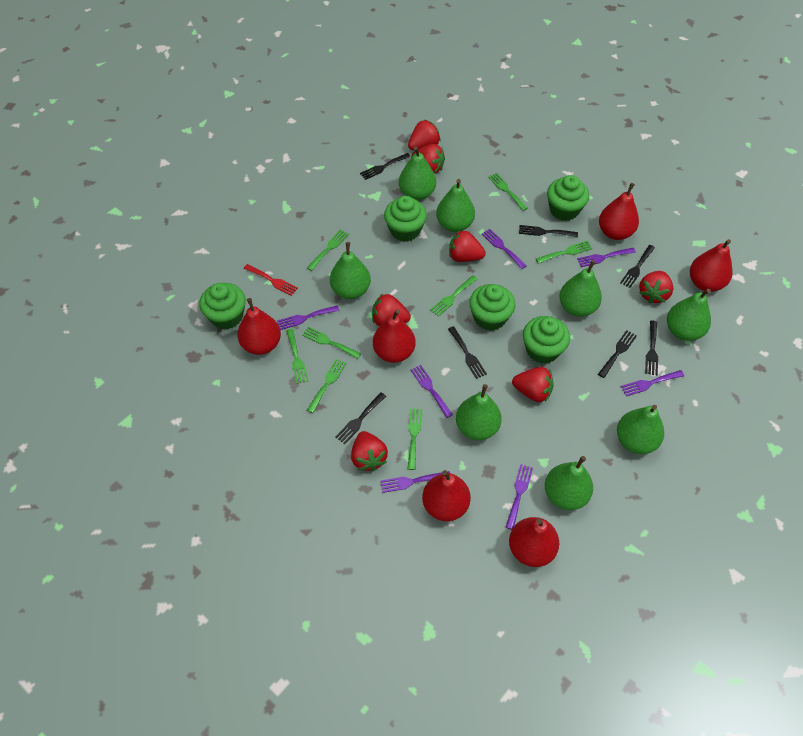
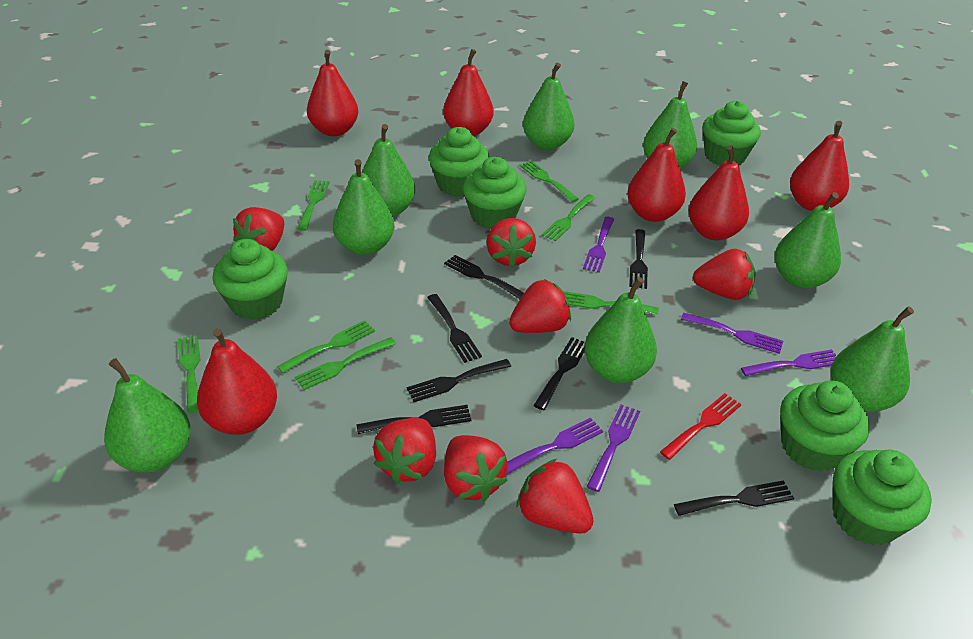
green cupcake: [199,283,246,329] [384,196,427,242] [469,284,515,331] [523,316,570,364] [547,175,589,221] = 5 -> [212,239,288,320] [429,127,490,197] [463,157,527,229] [702,101,761,165] [780,381,870,471] [833,450,932,546] = 6
green fork: [286,329,308,384] [302,326,361,359] [307,229,349,271] [307,359,346,413] [407,408,422,470] [430,275,477,317] [488,173,528,211] [536,241,592,264] = 8 -> [178,335,200,413] [277,320,375,373] [295,337,396,390] [297,180,330,231] [520,161,579,202] [542,194,595,241] [563,291,659,315] = 7
purple fork: [277,305,339,330] [380,471,450,493] [411,365,453,418] [482,229,526,269] [505,464,533,530] [577,248,636,267] [621,370,684,396] = 7 -> [506,418,603,475] [583,217,614,273] [587,404,640,492] [681,313,783,354] [741,349,836,376] = 5

